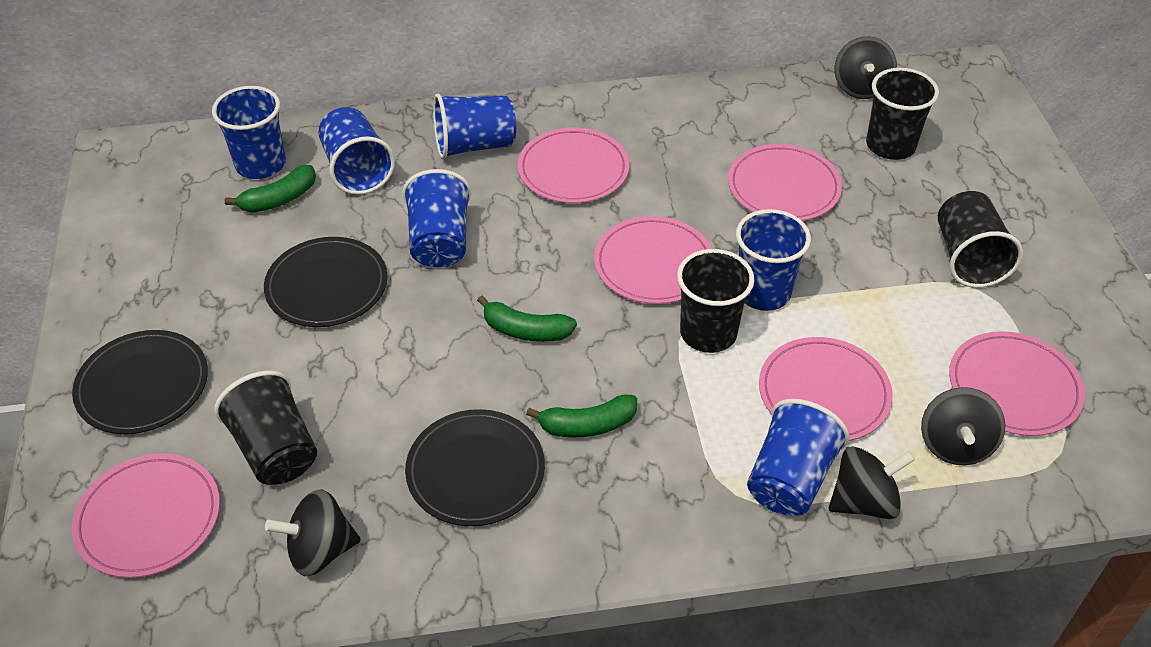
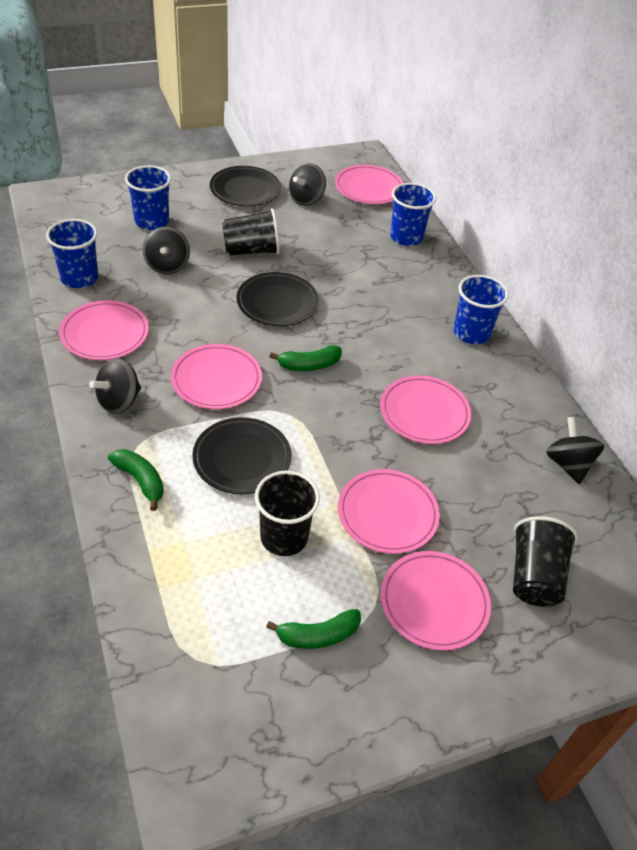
black cup: [214,371,317,485] [677,249,754,353] [866,68,939,160] [938,191,1023,288] = 4 -> [222,208,280,256] [255,471,320,556] [513,516,578,607] = 3
blue cup: [212,86,286,179] [318,107,395,195] [402,169,471,267] [433,94,516,159] [736,209,811,311] [747,399,849,516] = 6 -> [46,219,98,288] [125,165,171,230] [390,183,436,246] [453,275,509,344] = 4

